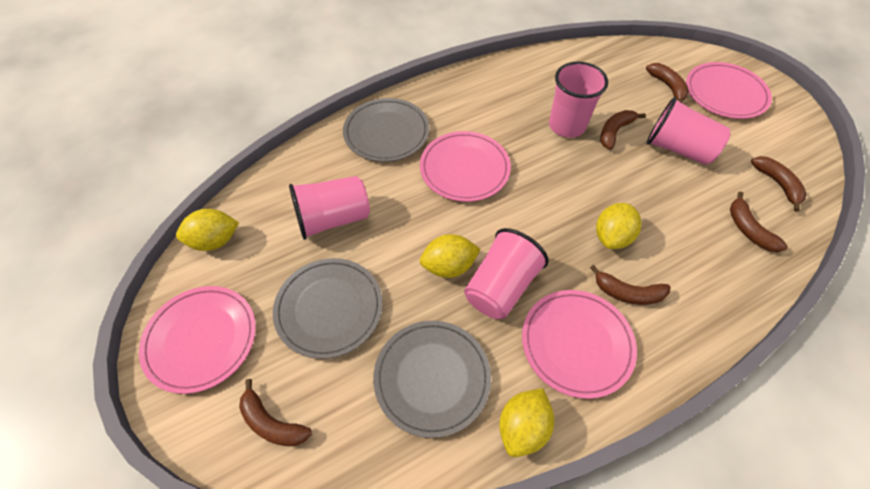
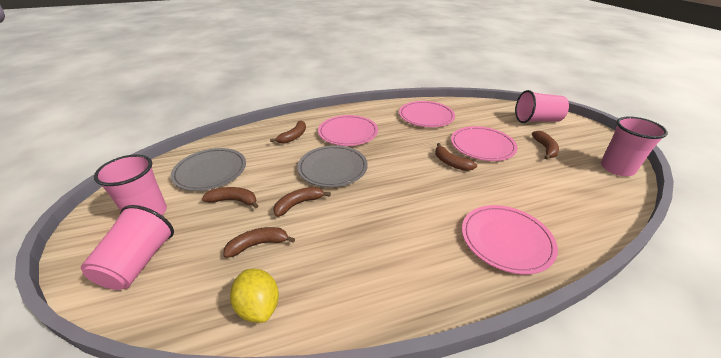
grey plate: [273,258,383,359] [343,98,430,162] [373,321,491,438] = 3 -> [171,148,246,191] [297,145,368,187] = 2
yellow lemon: [176,209,239,251] [420,234,481,278] [499,388,554,457] [596,203,641,249] = 4 -> [230,269,279,323] = 1

